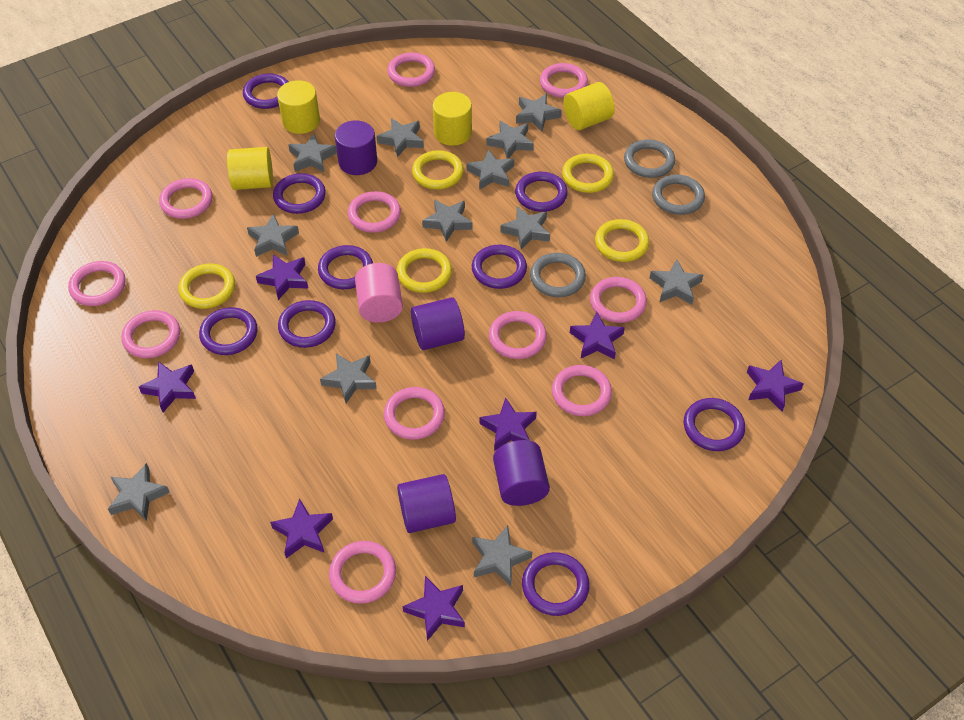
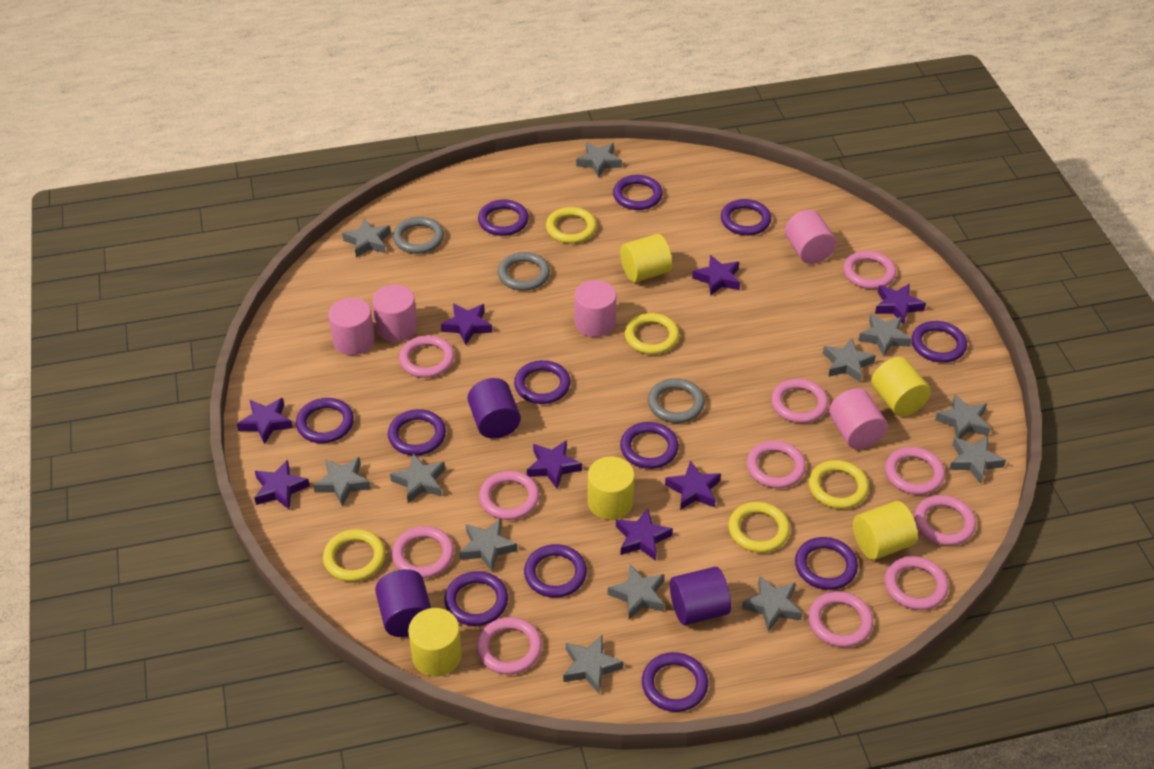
pink cylinder: [355,263,403,323] = 1 -> [328,298,375,355] [372,285,417,342] [574,280,616,337] [785,210,836,264] [829,388,888,449] = 5
purple cylinder: [335,120,377,175] [397,474,456,533] [411,297,465,350] [493,440,550,506] = 4 -> [375,569,431,637] [467,378,521,439] [670,567,731,625] = 3
purple ring: [199,307,258,355] [243,73,289,109] [273,173,326,214] [278,300,336,348] [318,245,373,289] [472,245,527,289] [515,172,568,212] [522,552,590,616] [684,398,745,451] = 9 -> [296,398,354,443] [388,409,446,456] [444,571,508,626] [478,199,529,236] [514,360,570,404] [524,544,587,598] [613,175,663,210] [620,422,679,469] [642,652,708,712] [721,199,771,235] [795,537,858,590] [912,321,967,363] = 12
purple star: [139,361,196,412] [256,254,308,300] [270,498,333,558] [402,576,465,641] [479,397,537,451] [570,312,625,360] [747,360,804,411] = 7 -> [237,398,293,445] [254,460,310,510] [441,304,492,345] [527,440,582,489] [616,508,673,561] [665,460,721,510] [692,255,740,296] [875,283,926,325] = 8
yellow cylinder: [227,147,273,190] [277,80,320,134] [433,92,472,146] [563,82,615,130] = 4 -> [408,608,462,677] [588,456,635,520] [620,234,672,282] [853,501,918,560] [871,357,931,416] = 5

